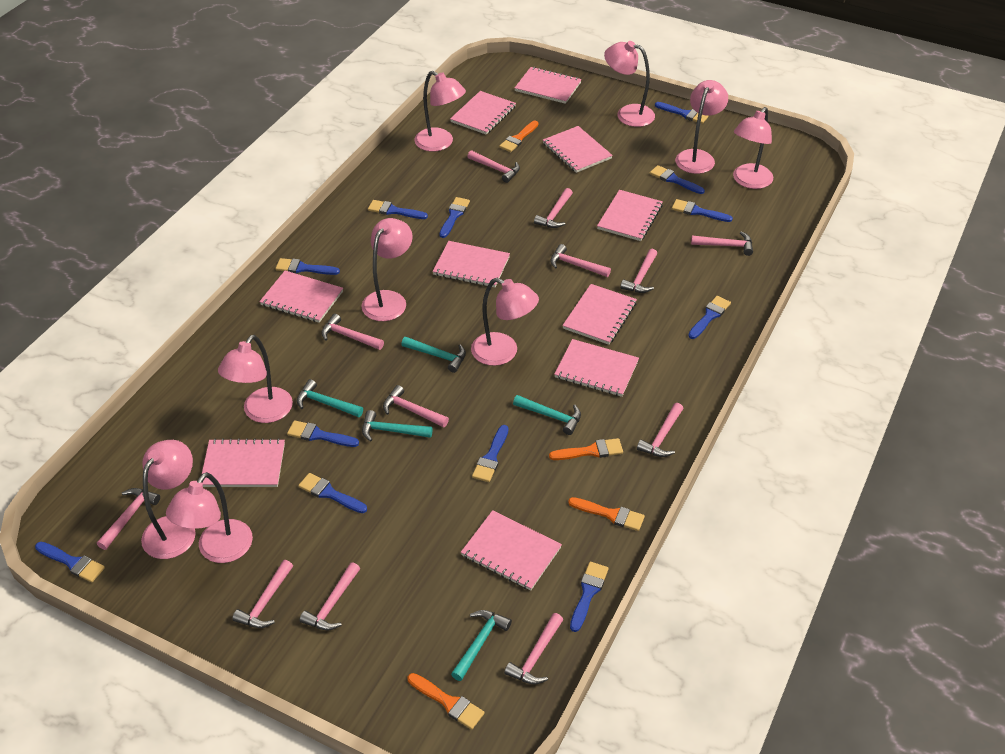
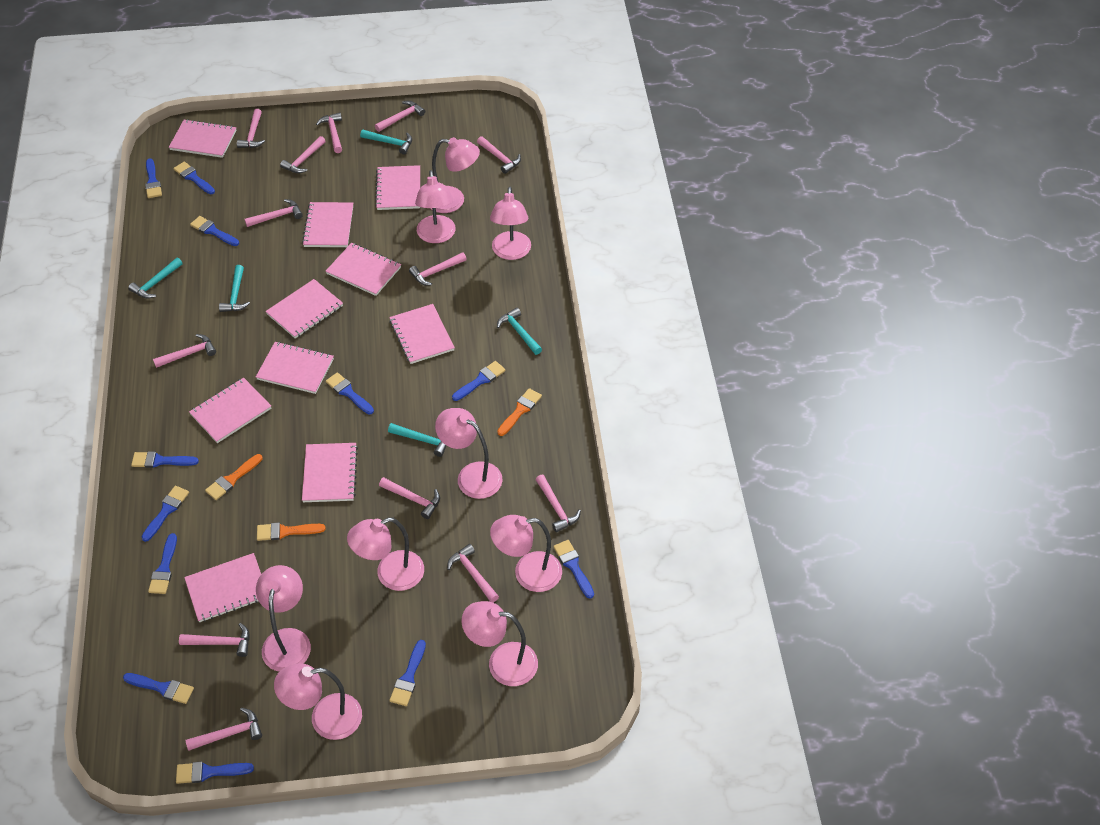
orange brush: [408,673,485,730] [499,121,539,152] [549,438,623,460] [568,497,645,531] = 4 -> [205,454,263,500] [257,522,326,541] [497,388,542,436] = 3
pink hammer: [97,488,160,550] [232,560,293,628] [299,562,360,630] [321,314,384,350] [383,385,449,427] [467,150,520,183] [504,613,563,685] [534,188,573,228] [550,244,611,277] [620,249,657,293] [637,403,683,457] [691,231,753,256] = 12 -> [153,334,216,368] [179,623,250,657] [186,708,262,751] [237,109,265,148] [245,199,303,227] [280,136,326,173] [316,113,342,153] [375,101,425,132] [379,477,440,519] [409,252,467,286] [447,544,499,602] [477,136,521,174] [535,475,581,532] = 13

